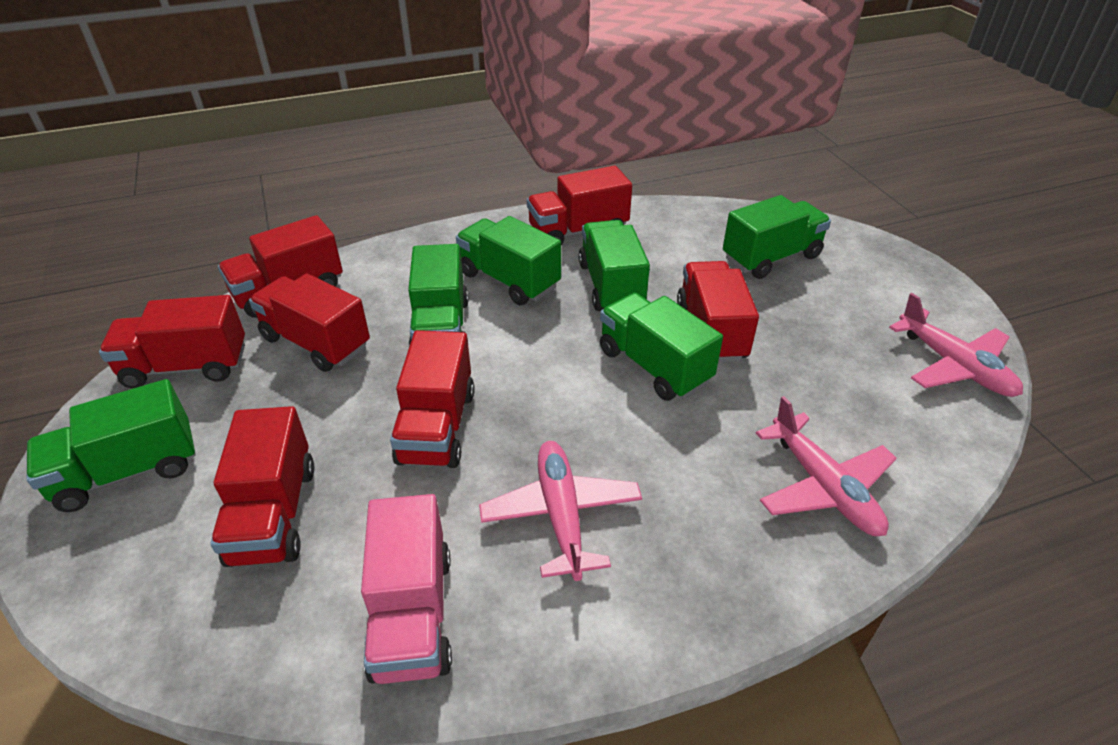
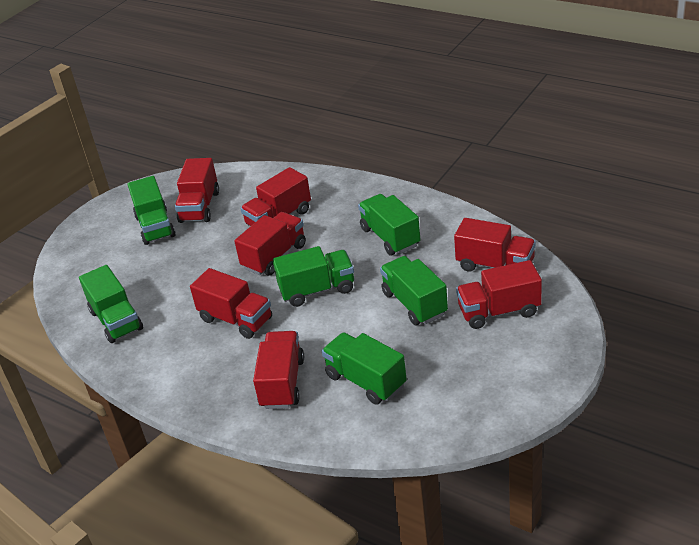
pink plane: [479,441,642,581] [756,396,896,536] [889,293,1023,397] = 3 -> none = 0
pink truck: [361,494,452,684] = 1 -> none = 0

